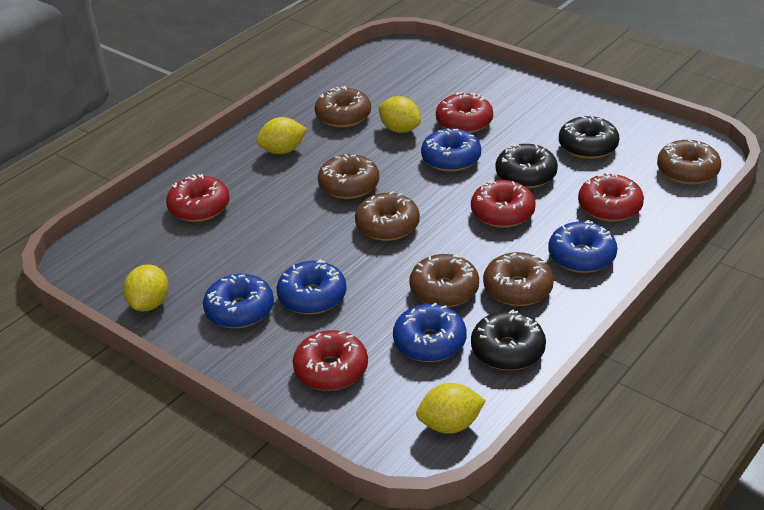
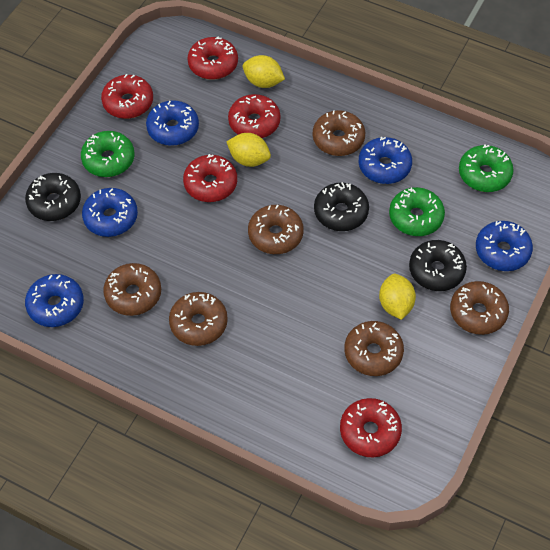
green donut: none = 0 -> [81,131,135,177] [389,187,445,236] [459,144,514,192] = 3
yellow lemon: [123,264,168,311] [256,117,307,154] [379,96,421,133] [416,383,486,434] = 4 -> [226,133,271,167] [243,55,285,88] [379,274,416,320] = 3

